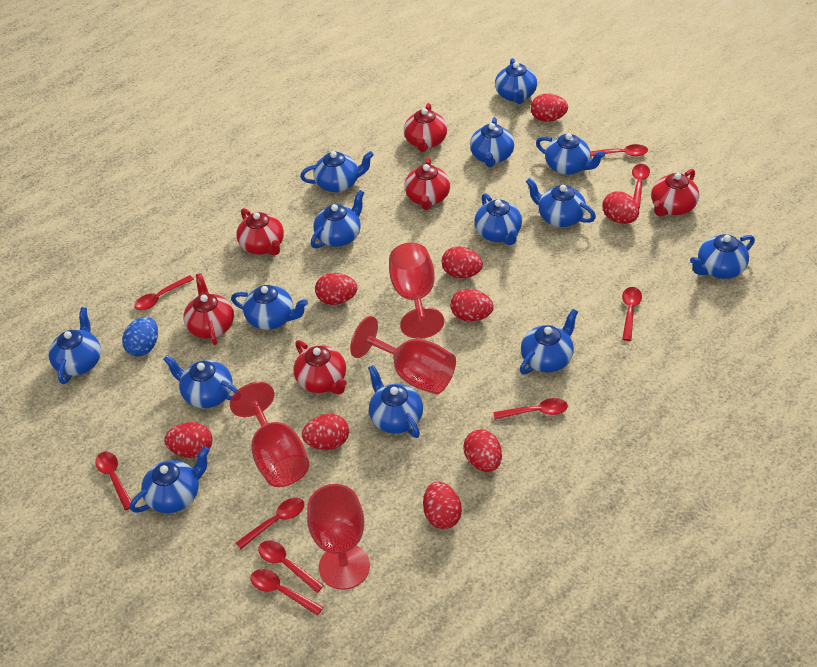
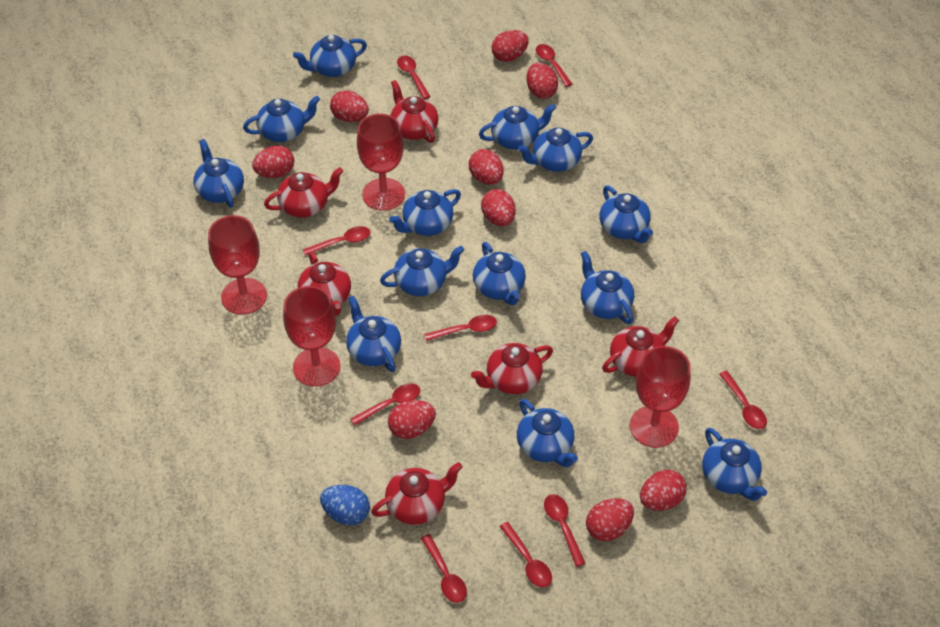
blue teapot: [49,307,101,384] [130,446,210,513] [163,355,238,408] [231,285,308,330] [300,151,374,192] [311,190,364,249] [368,365,423,438] [470,117,514,167] [474,193,522,245] [495,58,537,104] [520,309,578,374] [526,178,596,227] [536,133,605,175] [690,234,755,279] = 14 -> [193,139,244,208] [243,96,320,142] [293,35,367,77] [346,296,401,372] [380,245,464,296] [389,189,461,236] [473,242,526,305] [479,104,556,149] [517,399,578,467] [518,128,593,172] [581,251,634,324] [599,185,653,243] [702,428,767,501] = 13

